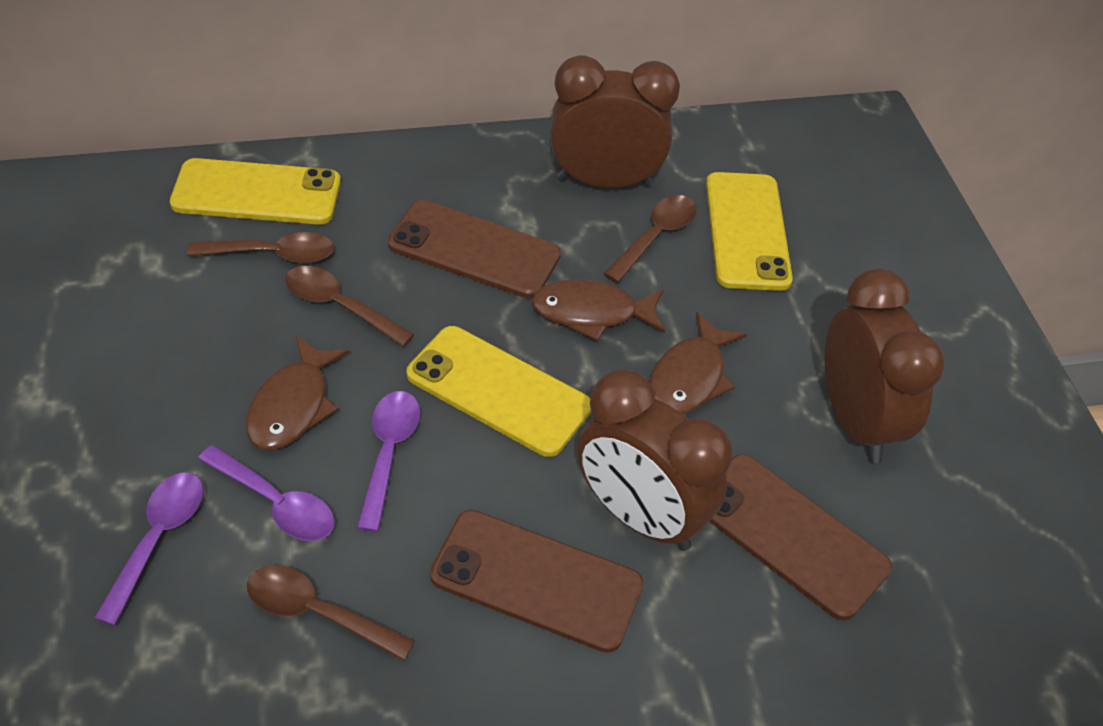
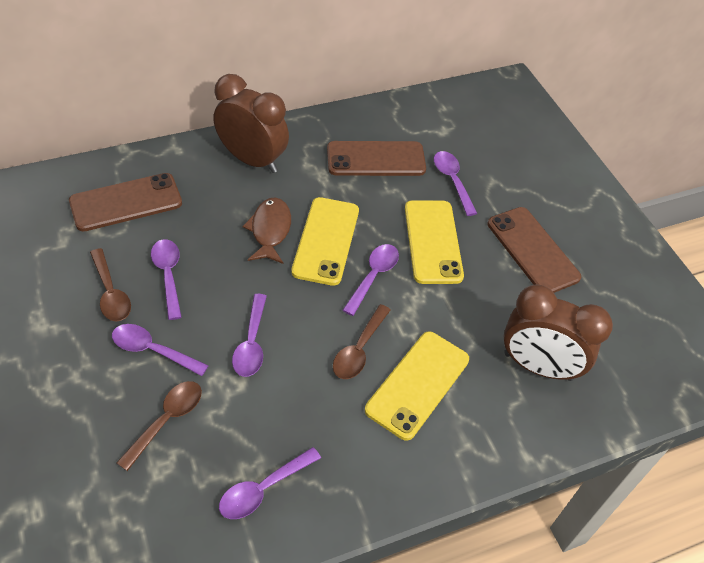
brown clock: [550,55,680,188] [577,370,732,551] [825,269,944,463] = 3 -> [213,74,289,173] [504,284,613,381] = 2
brown fish: [245,335,350,450] [531,279,665,341] [649,312,747,414] = 3 -> [243,197,291,264] = 1
brown spoon: [187,232,334,264] [247,565,415,661] [285,266,414,347] [603,195,697,283] = 4 -> [90,248,131,321] [116,381,202,471] [333,304,391,379] = 3
purple spoon: [94,472,204,626] [198,445,335,541] [357,391,420,532] = 3 -> [112,324,209,376] [151,239,182,320] [219,447,321,519] [232,294,267,377] [342,244,399,316] [434,151,478,216] = 6

